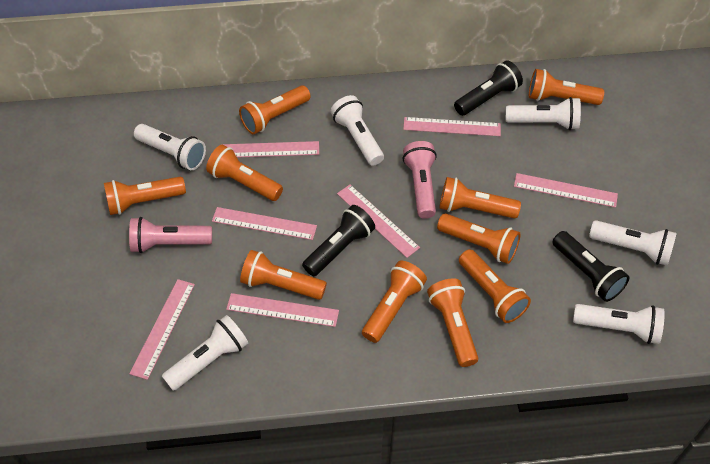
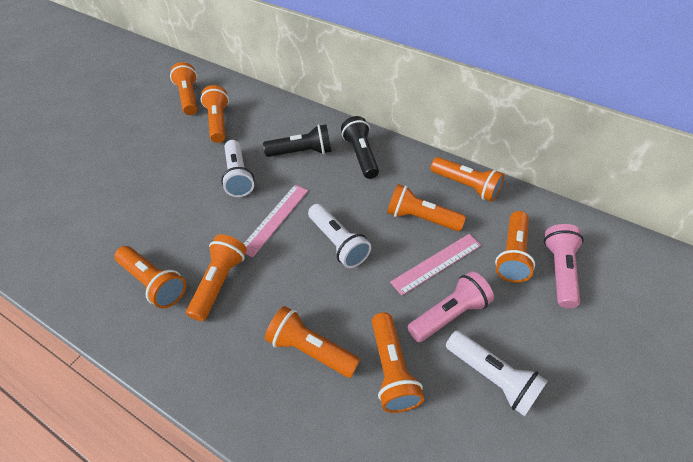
black flashlight: [302,205,375,276] [454,60,523,116] [552,231,630,302] = 3 -> [263,124,331,157] [341,116,379,179] = 2
orange flashlight: [104,177,186,215] [206,145,283,201] [239,85,311,134] [240,250,327,300] [362,261,427,343] [427,278,478,367] [437,214,521,264] [439,177,521,219] [459,249,531,323] [529,69,604,105] = 10 -> [115,246,186,308] [170,62,197,115] [186,234,247,321] [200,85,229,143] [265,306,360,378] [372,312,424,413] [387,184,466,231] [431,157,505,202] [495,211,535,283] = 9
pink ruler: [129,279,195,380] [212,207,317,240] [221,141,319,158] [226,293,339,327] [337,185,420,258] [403,117,501,136] [514,173,618,208] = 7 -> [244,185,308,257] [390,234,482,295] = 2
white flashlight: [134,124,206,170] [162,315,248,391] [331,95,384,166] [505,97,581,130] [573,304,665,344] [589,220,677,266] = 6 -> [221,140,254,197] [308,204,371,268] [446,331,548,416] = 3

